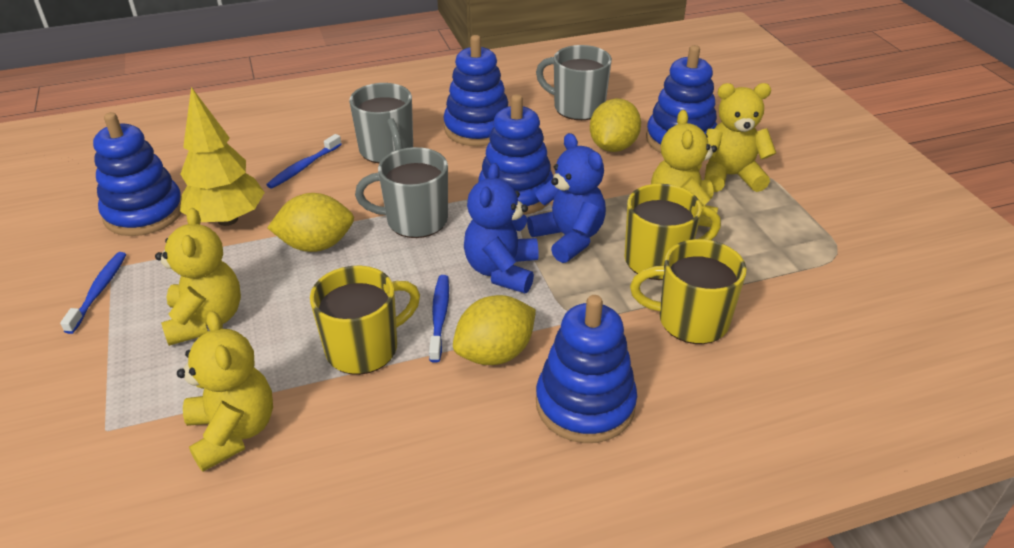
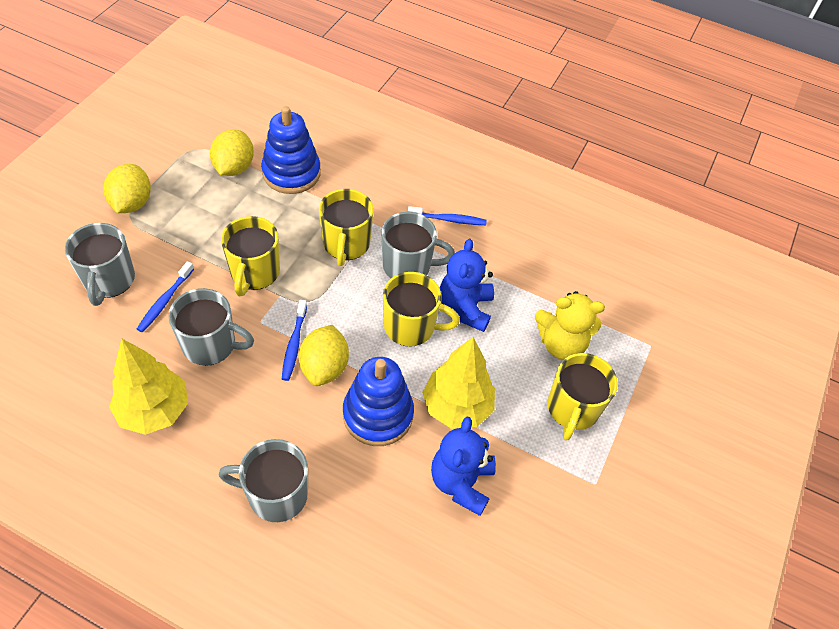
blue stacking toy: [93,112,182,236] [443,35,508,146] [478,94,553,215] [536,295,637,443] [646,45,717,153] = 5 -> [261,106,321,194] [343,357,414,446] = 2
grey mug: [349,83,413,163] [355,147,448,238] [536,45,612,120] = 3 -> [65,223,135,306] [168,288,254,366] [218,439,308,522] [382,212,455,278] = 4
yellow mug: [310,266,420,375] [625,184,721,280] [630,239,747,344] = 3 -> [221,216,280,296] [319,189,374,266] [383,272,460,347] [548,353,618,441] = 4
yellow teddy bear: [155,208,241,346] [177,311,273,472] [651,110,718,227] [704,83,776,192] = 4 -> [535,291,605,360] = 1
yellow tree: [180,87,265,226] = 1 -> [109,339,188,435] [422,337,495,429] = 2

